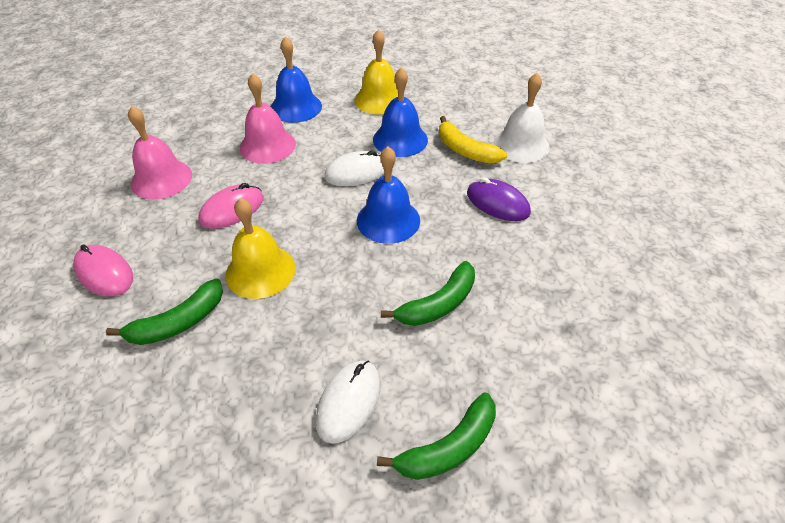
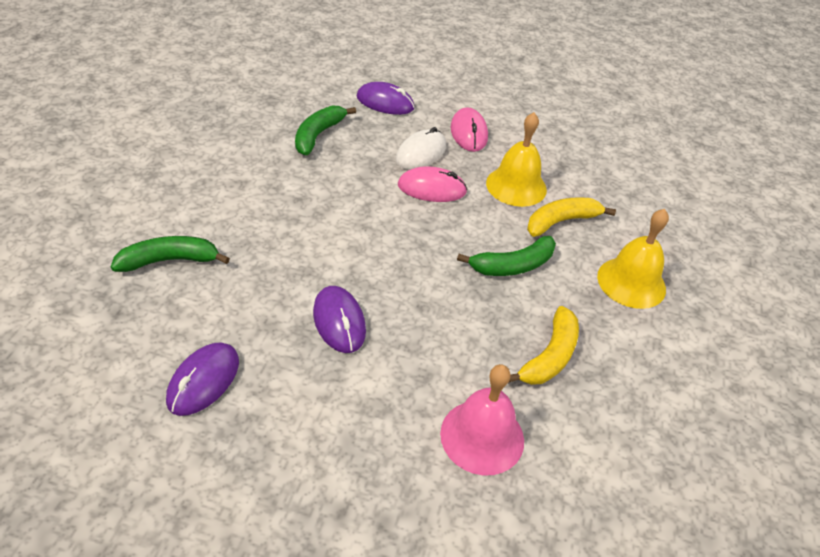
blue bell: [271,36,322,123] [357,147,420,244] [373,67,428,157] = 3 -> none = 0
pink bell: [128,106,192,200] [240,73,296,164] = 2 -> [440,364,524,476] = 1
purple mouse: [467,177,531,221] = 1 -> [166,342,239,416] [313,286,366,353] [357,82,415,115] = 3
white bell: [493,73,550,163] = 1 -> none = 0
white mouse: [315,361,381,444] [325,151,384,186] = 2 -> [396,127,446,170] = 1
yellow banana: [439,116,507,164] = 1 -> [508,306,579,385] [527,197,616,237] = 2

